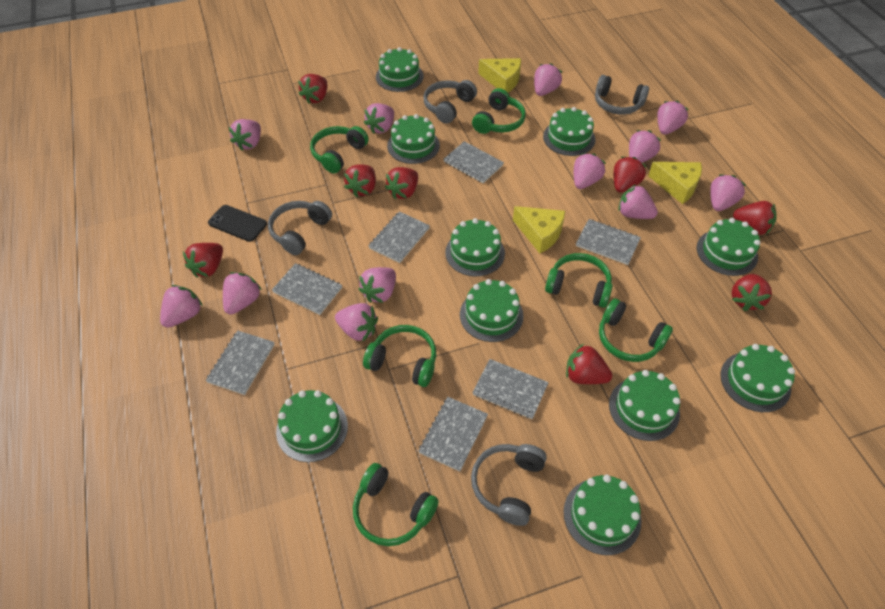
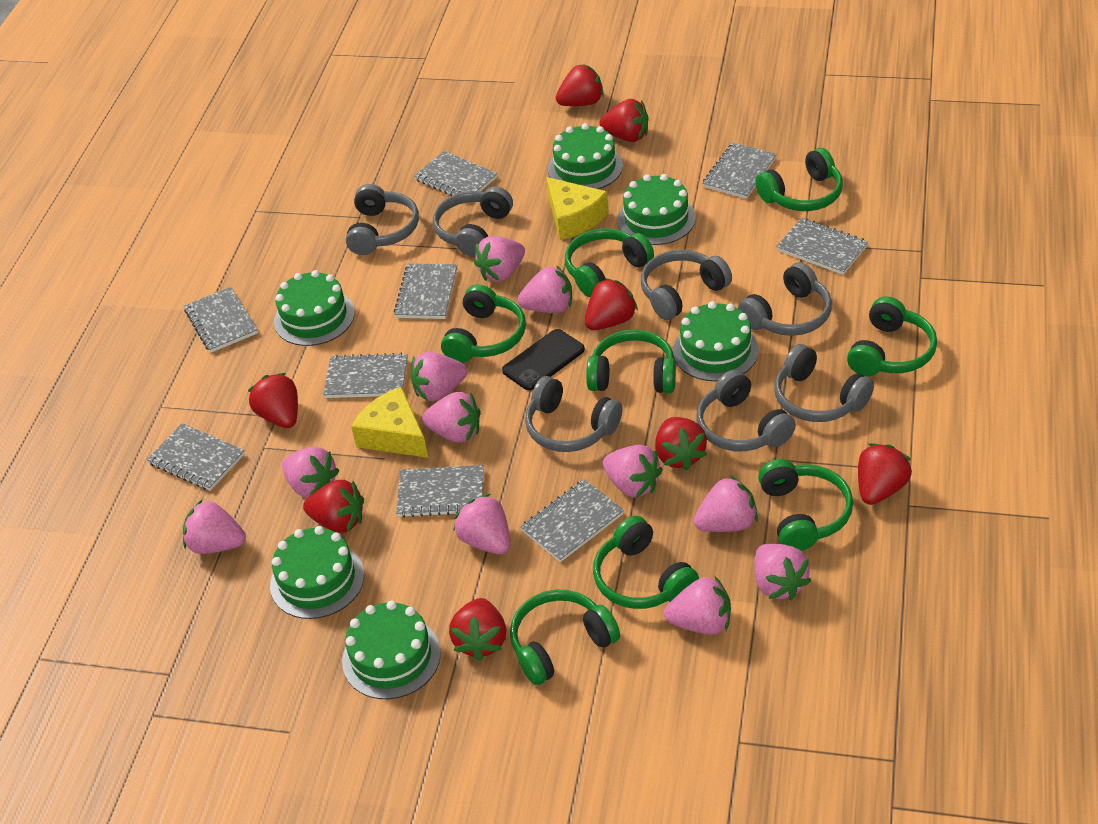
green cake: [276,390,348,462] [376,47,424,92] [387,114,440,164] [445,218,505,276] [460,279,524,342] [543,107,596,156] [564,475,642,555] [609,370,681,441] [697,218,760,276] [720,344,795,412] = 10 -> [270,526,364,619] [274,270,355,346] [342,600,441,699] [548,123,623,189] [617,174,696,245] [673,301,759,381] = 6
green headphones: [310,126,369,174] [353,463,439,546] [363,325,436,387] [472,88,526,134] [545,253,613,308] [599,298,673,362] = 6 -> [441,284,526,363] [510,590,620,685] [565,228,654,297] [586,329,676,393] [593,516,699,609] [755,148,843,211] [758,459,853,551] [847,296,937,376] = 8
grey headphones: [268,201,332,255] [423,80,477,124] [471,444,547,526] [595,75,649,115] = 4 -> [346,184,419,255] [433,186,513,257] [525,376,622,452] [641,250,732,320] [697,370,796,451] [738,262,832,336] [774,344,874,422] = 7
grey notebook: [206,331,275,395] [272,263,342,315] [369,211,430,263] [418,397,488,471] [444,141,504,183] [473,359,549,419] [576,219,641,265] = 7 -> [146,423,245,491] [184,287,258,352] [323,353,408,398] [394,263,457,319] [396,465,484,517] [414,151,497,203] [520,479,624,562] [702,143,777,199] [776,218,868,275] = 9
pink strawberry: [160,285,203,328] [223,272,262,315] [229,119,261,151] [335,303,378,342] [359,267,396,303] [364,103,394,134] [534,63,562,96] [574,153,606,189] [618,185,658,219] [629,130,661,163] [658,100,689,135] [710,174,746,211] = 12 -> [183,499,246,554] [282,447,339,498] [410,352,468,401] [422,392,481,443] [453,494,510,554] [474,236,525,282] [518,265,572,313] [603,445,663,498] [664,576,731,635] [694,475,758,532] [754,544,812,601] = 11
yellow cheese: [478,58,521,92] [513,206,565,253] [648,162,702,204] = 3 -> [351,386,428,458] [546,177,609,240] = 2

